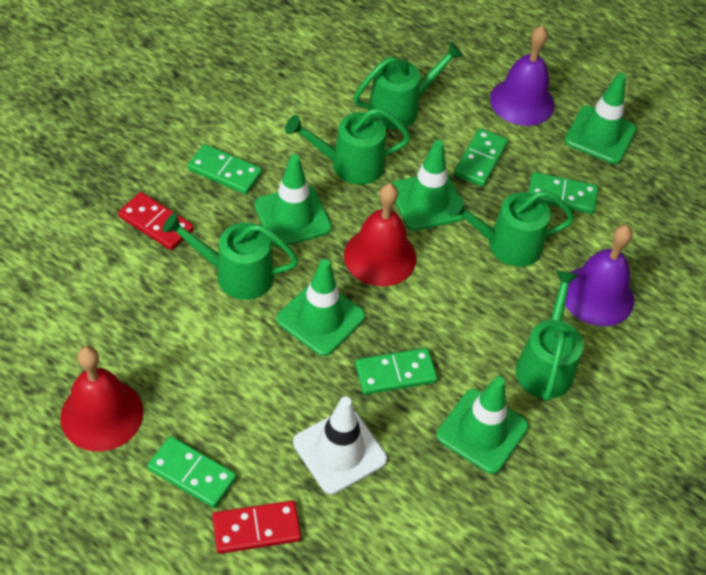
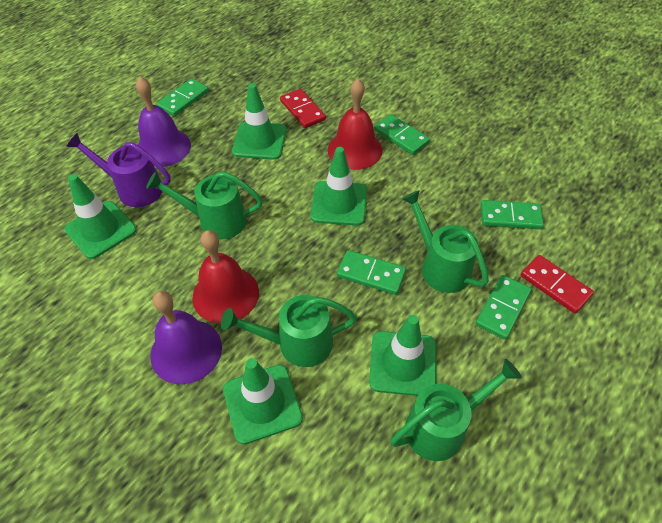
green watering can: [162,213,298,300] [285,108,411,185] [354,41,464,129] [447,190,574,267] [516,270,583,401] = 5 -> [146,171,262,239] [221,295,357,367] [390,359,522,461] [402,190,489,293] = 4
purple watering can: none = 0 -> [66,133,171,207] = 1
white traffic cone: [293,396,387,494] = 1 -> none = 0

